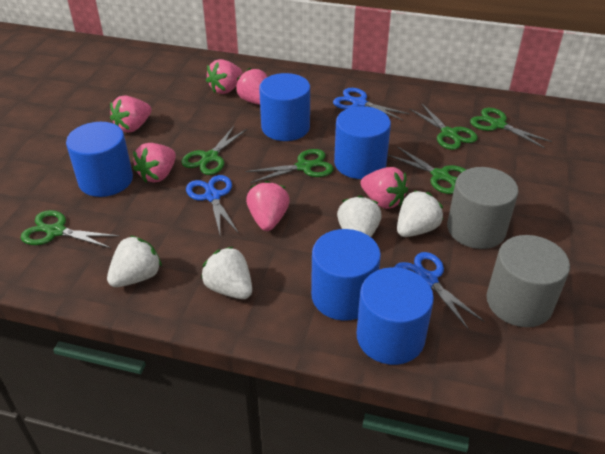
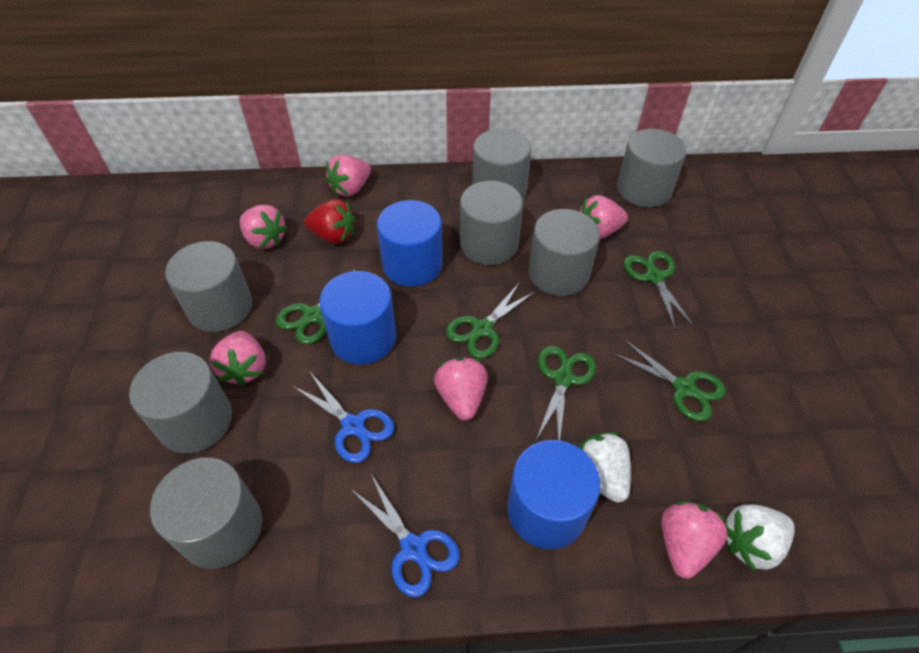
blue cylinder: [66,122,133,197] [259,73,310,141] [311,229,381,321] [334,106,391,179] [357,267,434,365] = 5 -> [319,271,396,365] [377,200,443,287] [507,440,601,549] = 3
blue scissors: [186,175,238,234] [333,88,410,120] [394,252,485,330] = 3 -> [293,372,394,463] [351,474,459,597] = 2
green scissors: [21,210,120,248] [181,126,247,175] [246,149,334,183] [388,146,466,194] [410,104,478,150] [470,108,552,148] = 6 -> [276,268,356,344] [446,282,536,359] [536,346,596,440] [612,339,726,421] [624,251,695,331] = 5
grey cylinder: [447,167,518,249] [487,235,570,327] = 2 -> [129,352,232,453] [150,458,262,569] [165,241,252,332] [460,181,523,265] [472,129,531,199] [528,209,600,296] [617,129,687,208] = 7
red strawberry: none = 0 -> [304,199,355,244] = 1
white strawberry: [107,236,162,287] [201,246,252,299] [337,195,382,237] [397,190,443,237] = 4 -> [578,432,631,502] [724,504,795,571] = 2

